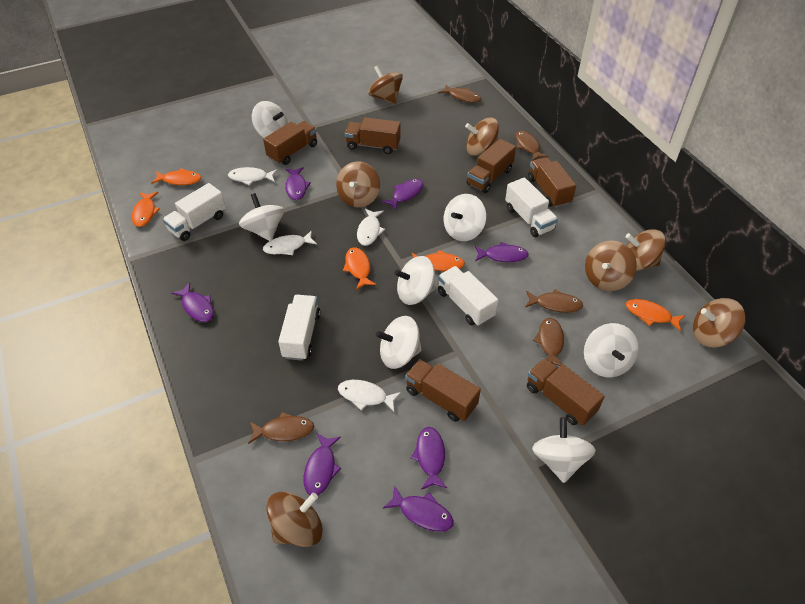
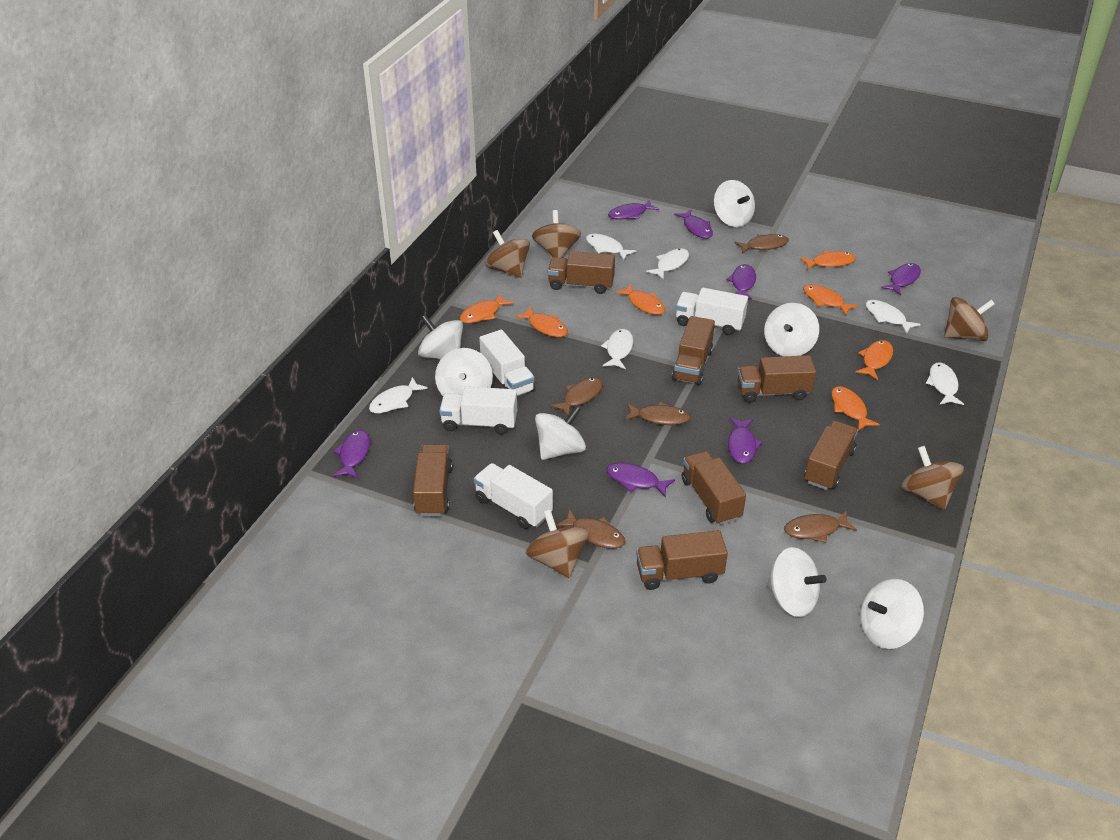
brown spinning top: [266,491,323,547] [336,161,380,208] [368,65,403,104] [465,118,499,156] [585,240,637,291] [625,229,666,271] [693,298,746,348] = 7 -> [485,230,530,278] [526,509,589,578] [532,210,581,258] [901,446,964,510] [944,297,995,341] = 5
brown truck: [263,121,317,165] [345,117,401,154] [405,359,481,422] [467,139,516,193] [527,358,605,426] [528,157,576,208] = 6 -> [413,444,453,516] [548,251,615,294] [636,530,728,590] [672,316,715,385] [682,451,746,525] [738,355,816,403] [804,421,858,490] = 7
orange fish: [132,192,160,227] [151,168,201,185] [343,247,376,289] [412,250,465,271] [626,299,685,332] = 5 -> [460,294,513,323] [515,307,567,337] [615,284,665,315] [800,251,856,270] [803,284,858,315] [831,386,880,431] [855,340,893,380] = 7
white fish: [228,167,277,186] [263,230,317,255] [338,380,401,412] [357,209,385,246] = 4 -> [369,377,428,413] [586,234,636,260] [601,329,633,369] [646,248,689,280] [865,300,921,334] [925,362,964,405] = 6

